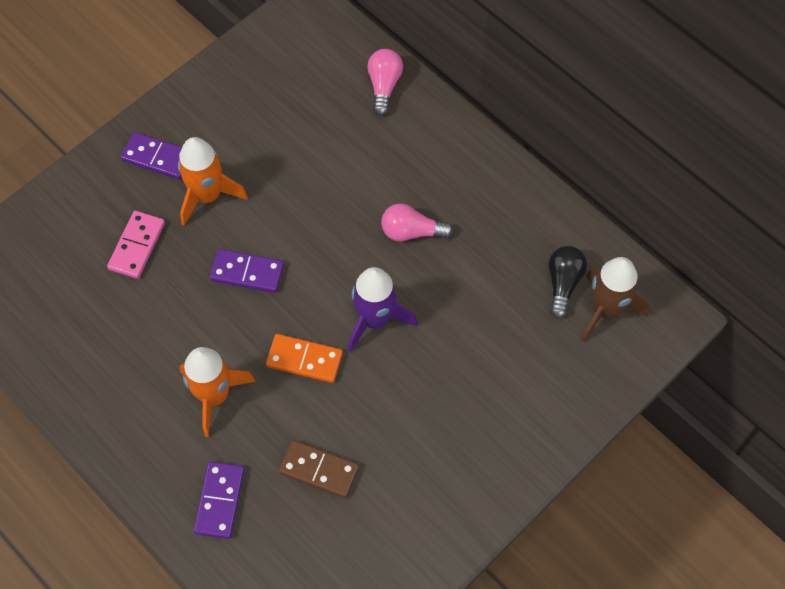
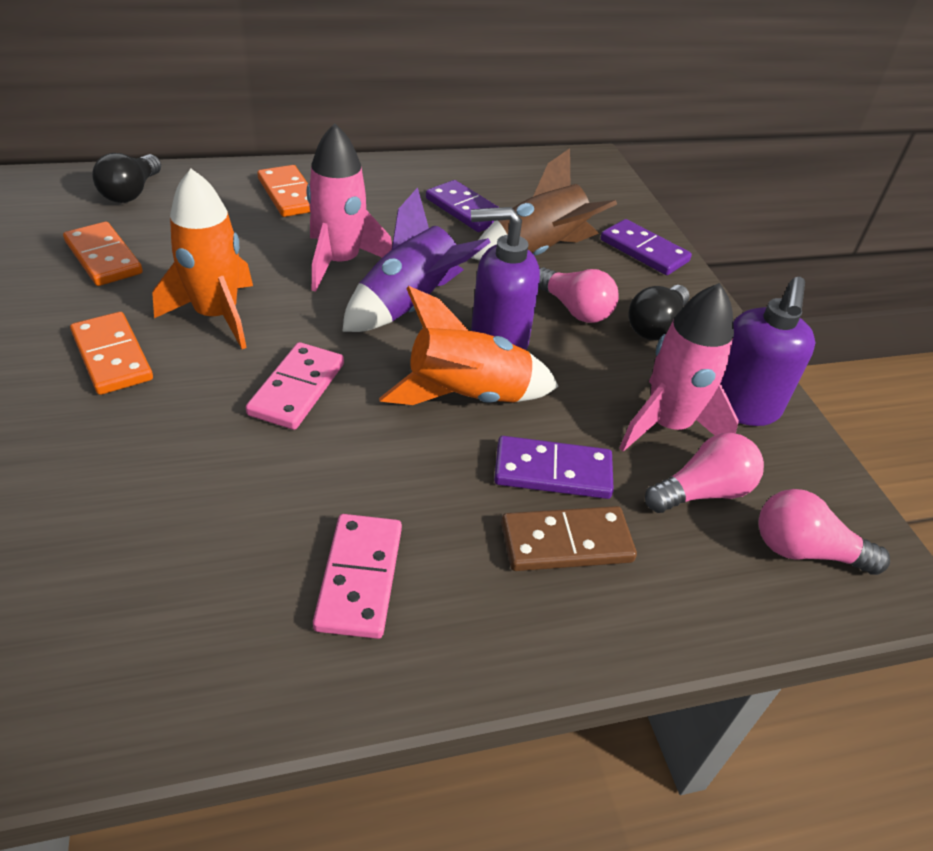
black light bulb: [548,246,587,319] = 1 -> [93,153,161,203] [629,285,689,340] = 2
orange domino: [266,334,343,383] = 1 -> [63,222,143,286] [70,312,153,395] [258,165,310,217] = 3
pink domino: [107,211,165,279] = 1 -> [246,342,344,430] [313,514,402,639] = 2
pink light bulb: [367,49,403,116] [381,203,453,242] = 2 -> [538,267,619,323] [645,433,764,513] [758,489,890,575] = 3
pink rocket: none = 0 -> [307,124,392,292] [619,283,739,452] = 2
purple soap dispenser: none = 0 -> [471,207,540,350] [721,277,816,426] = 2

